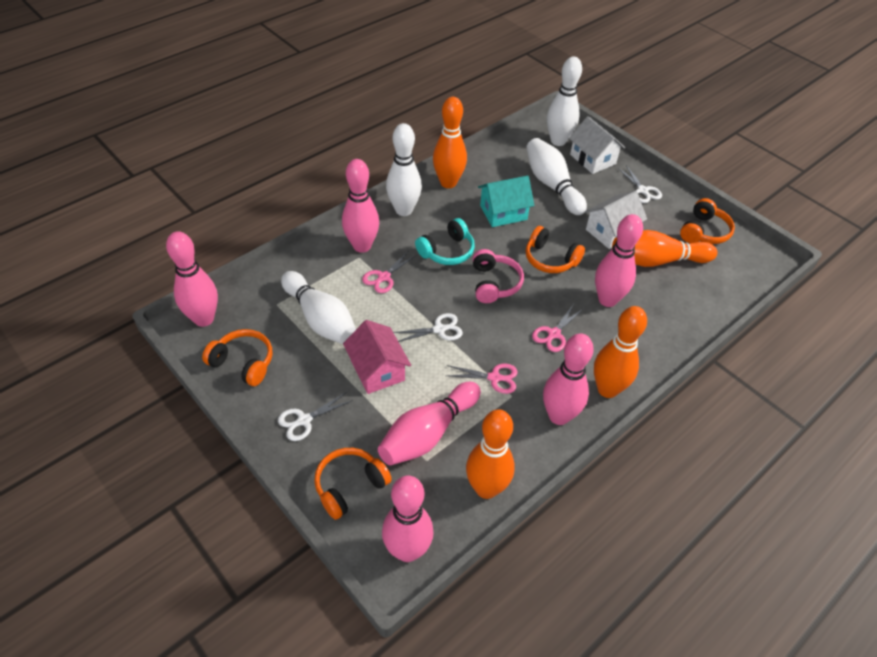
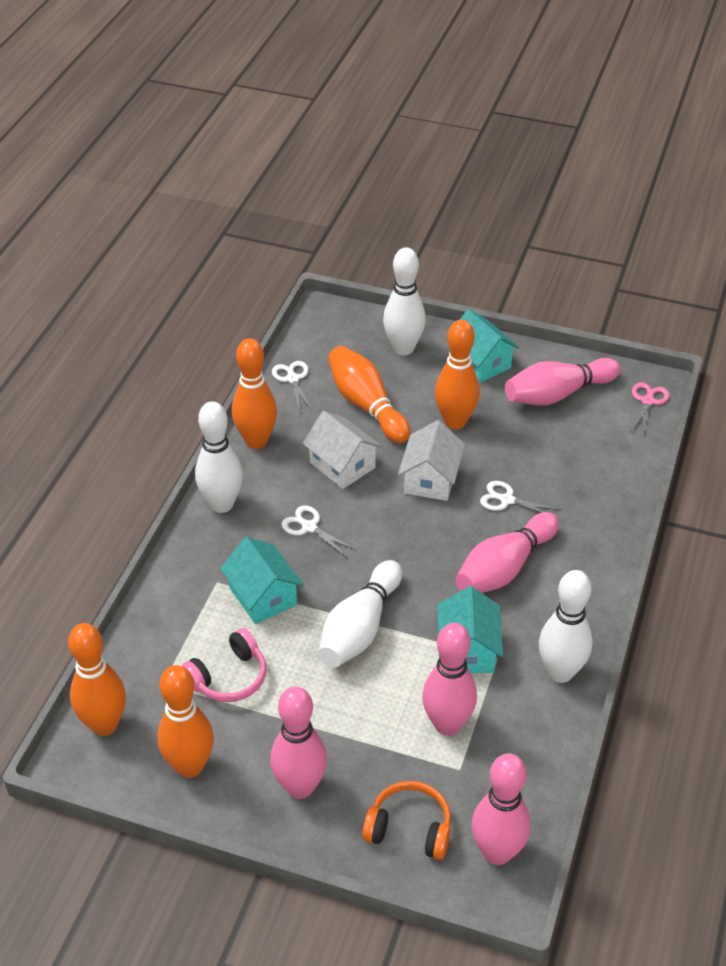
orange bowling pin: [433,97,467,188] [466,409,515,499] [594,306,647,398] [612,230,718,267] = 4 -> [68,623,126,736] [157,665,214,778] [232,338,277,449] [328,346,411,443] [435,320,480,430] = 5
orange headphones: [202,329,273,386] [314,448,392,520] [525,226,585,273] [680,198,735,244] = 4 -> [362,781,451,860] = 1
pink bowling pin: [166,231,218,327] [342,159,379,253] [378,382,481,465] [382,475,434,562] [543,333,594,425] [595,214,643,307] = 6 -> [270,686,327,799] [422,623,477,736] [456,512,559,593] [471,753,531,865] [505,358,621,405] = 5
pink house: [343,320,411,394] = 1 -> none = 0
pink scissors: [362,250,417,293] [447,364,518,394] [532,304,584,352] = 3 -> [631,382,670,436] = 1
turquoise headphones: [415,218,475,265] = 1 -> none = 0
turquoise house: [478,176,534,227] = 1 -> [220,537,304,624] [437,586,503,673] [446,309,519,383] = 3

